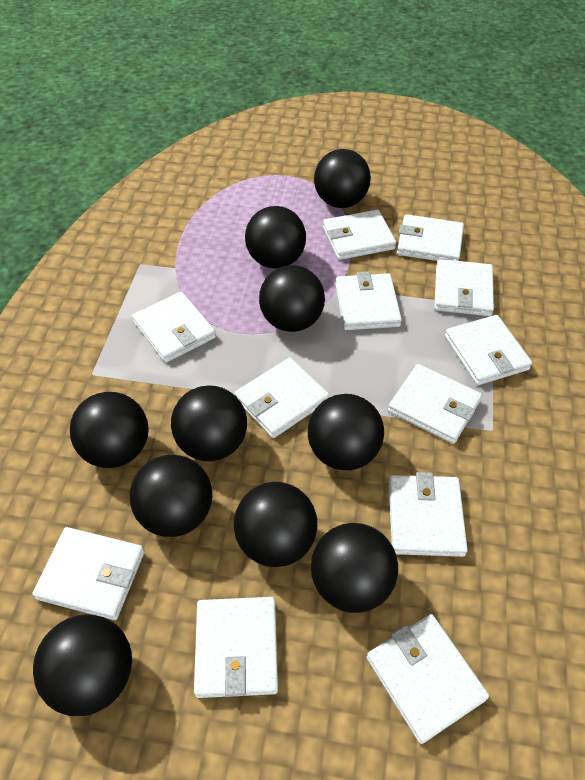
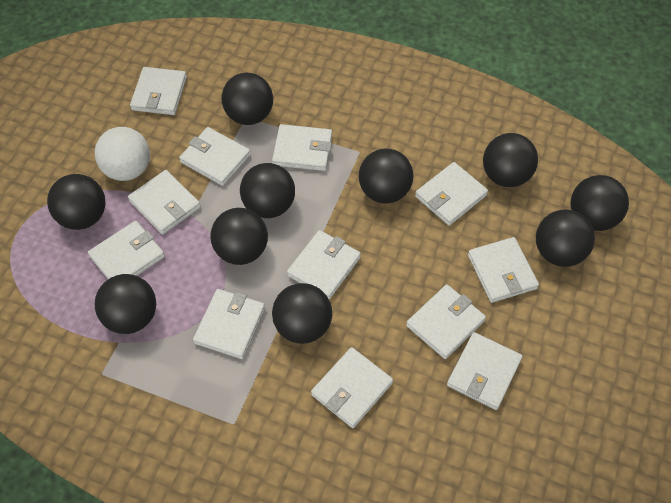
white ball: none = 0 -> [95,127,150,181] = 1

